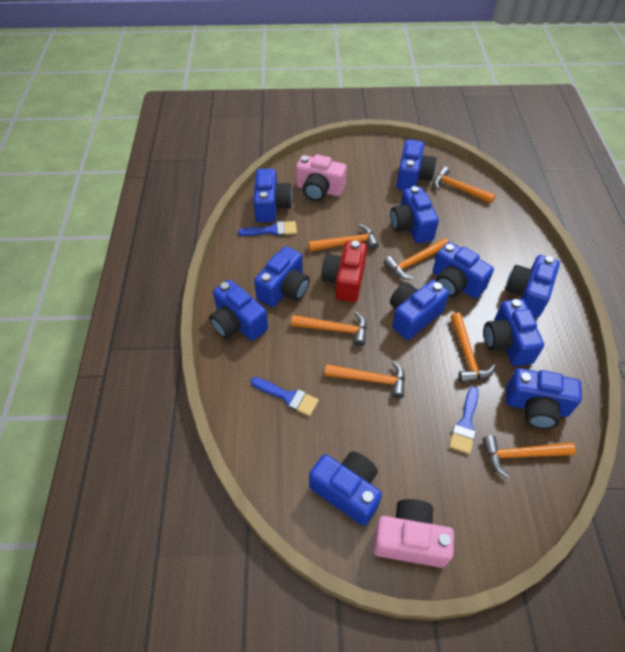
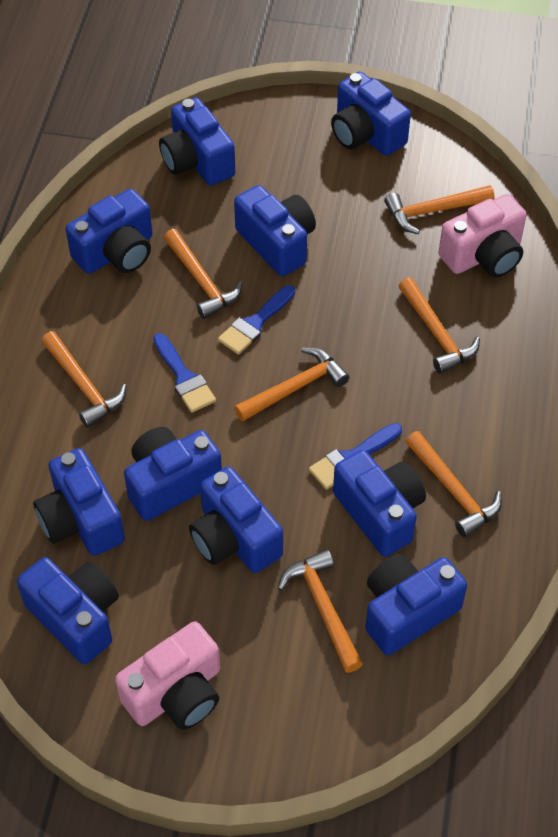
blue camera: [209,280,268,341] [253,169,292,222] [254,246,310,307] [309,451,382,526] [390,186,439,243] [390,280,449,340] [396,139,437,190] [433,242,494,299] [483,299,544,366] [506,255,560,318] [506,368,582,429] = 11 -> [17,557,119,664] [33,448,125,556] [66,189,153,274] [124,427,222,521] [159,98,235,186] [189,467,283,573] [234,185,316,276] [331,72,411,156] [333,450,426,557] [365,554,467,655] = 10
red camera: [321,241,367,302] = 1 -> none = 0

